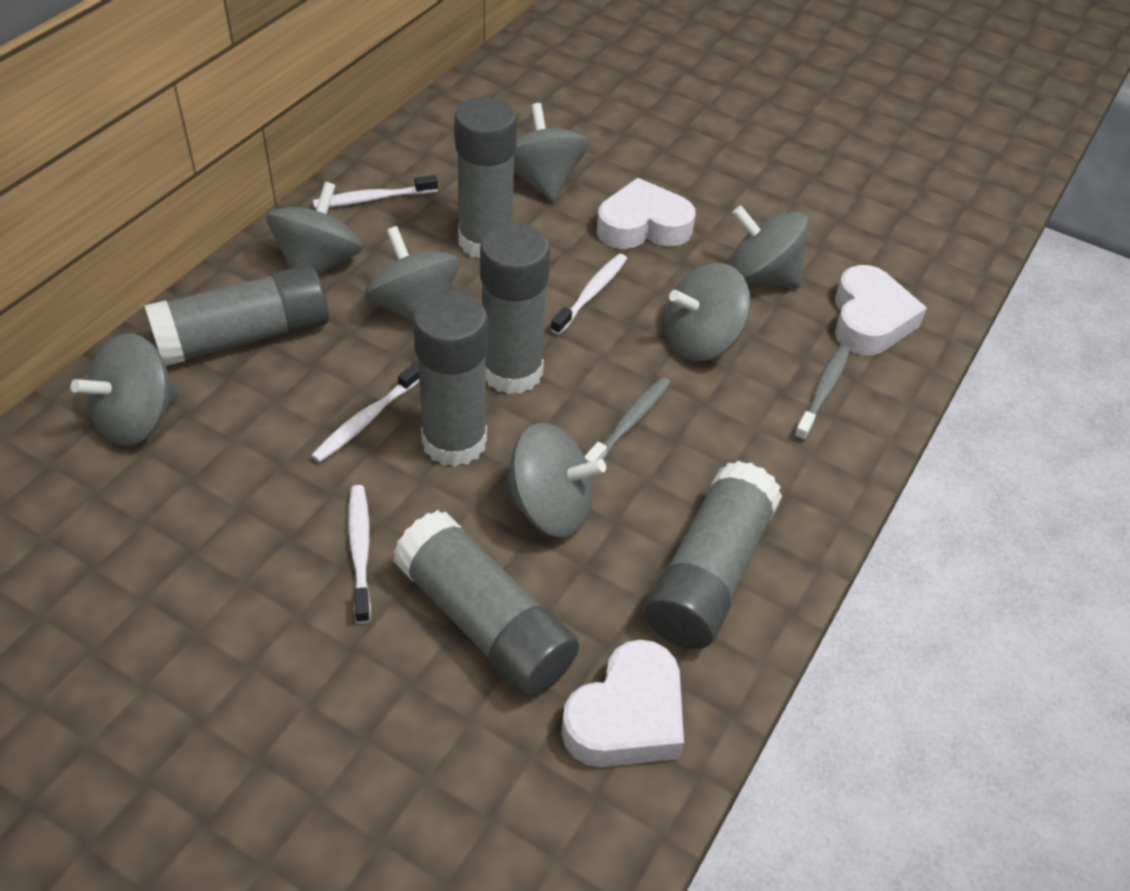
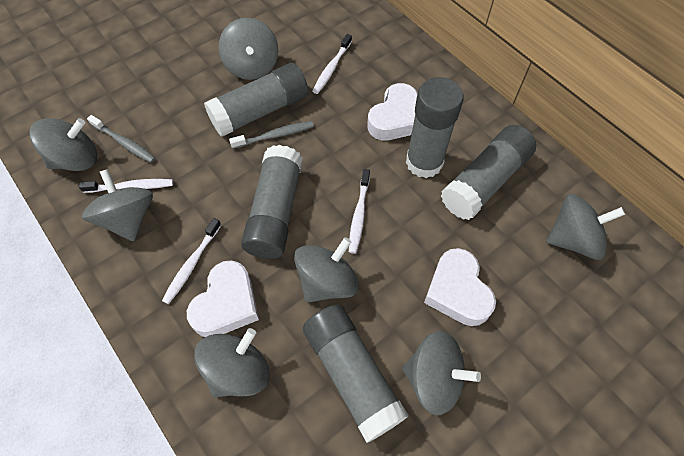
grey glue stick: [145,265,329,366] [393,510,579,698] [413,291,488,467] [454,97,517,259] [480,223,550,394] [645,461,782,649] = 6 -> [204,63,308,137] [241,145,303,259] [303,305,409,443] [406,77,463,178] [441,125,536,220] = 5

